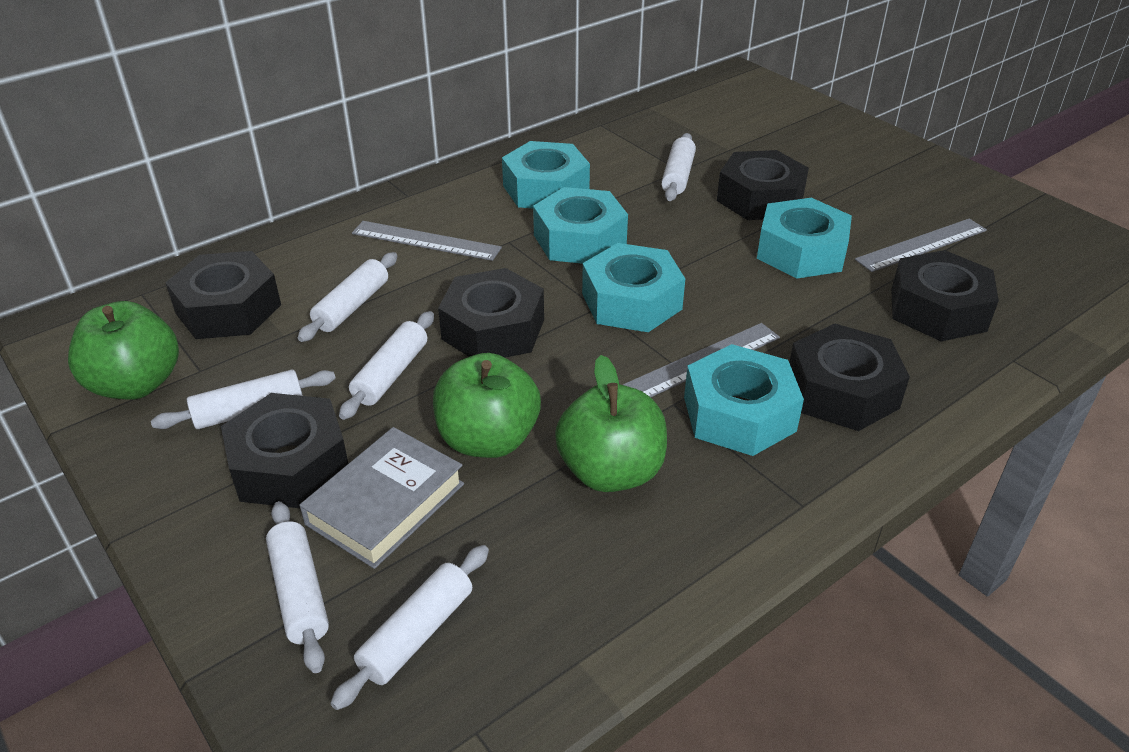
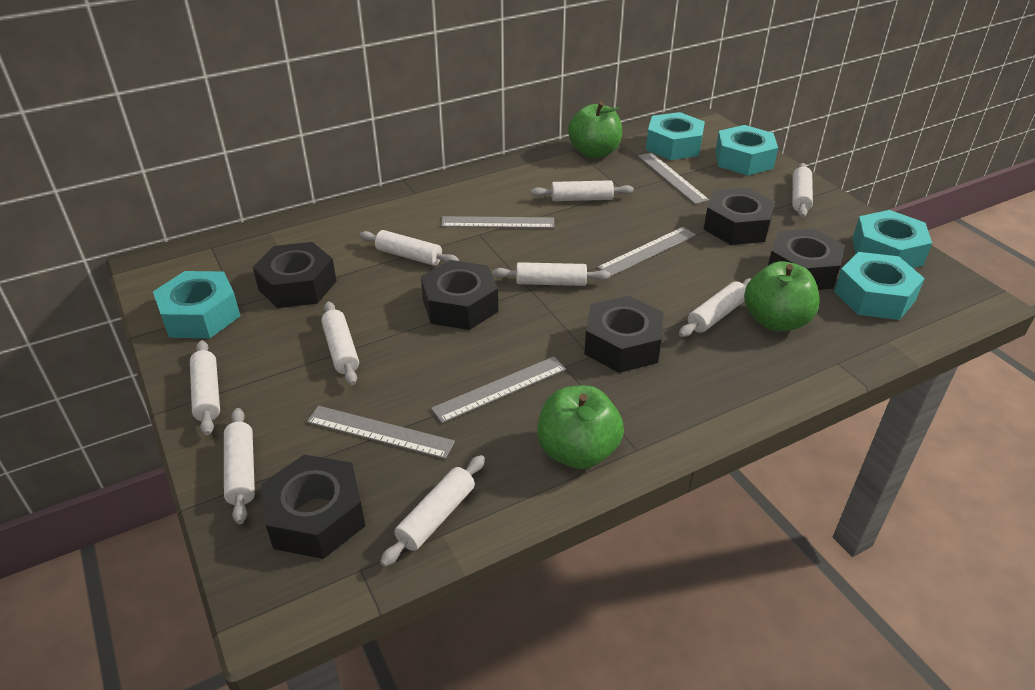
grey book: [300,427,464,569] = 1 -> none = 0
grey ruler: [352,221,502,261] [623,323,780,397] [855,219,987,272] = 3 -> [307,406,455,459] [431,357,566,423] [441,216,554,228] [597,227,696,277] [638,153,709,204] = 5
white rolling pin: [151,370,335,429] [266,501,329,673] [298,252,397,342] [330,545,489,710] [339,311,434,420] [661,133,696,201] = 6 -> [190,340,220,435] [224,408,255,524] [321,301,359,385] [360,230,459,266] [380,455,485,567] [493,262,611,286] [531,180,634,201] [679,278,752,337] [792,163,813,218] = 9

